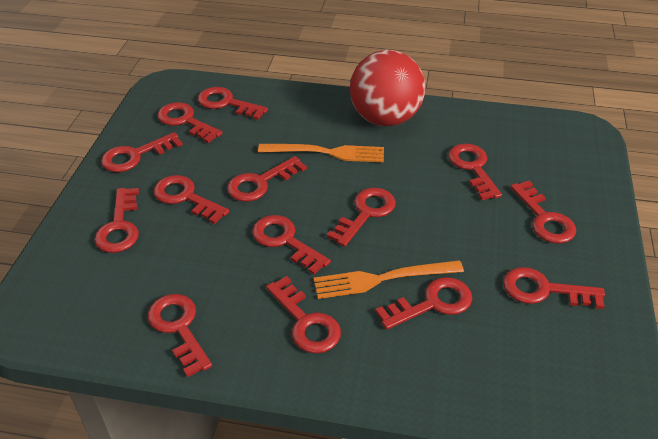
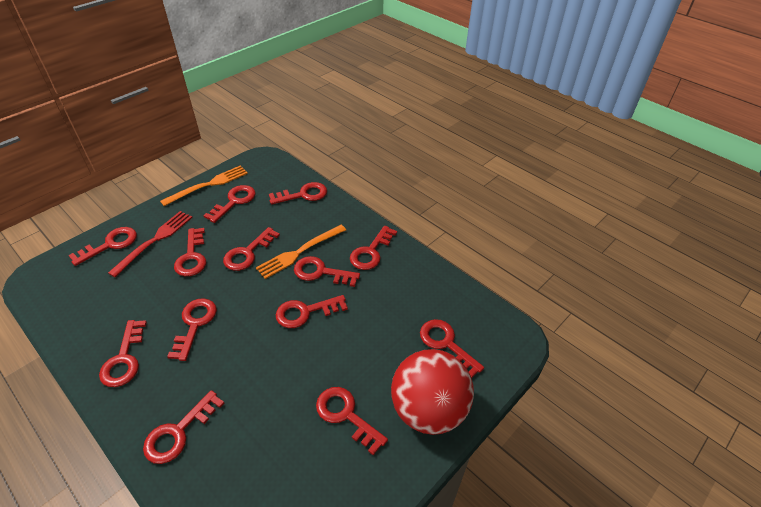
red fork: none = 0 -> [108,211,193,277] = 1
red key: [94,188,139,253] [101,132,183,172] [147,294,212,377] [153,175,229,224] [157,102,222,143] [198,87,268,120] [227,156,307,202] [252,215,331,275] [266,276,341,354] [327,188,396,247] [375,277,472,330] [448,144,502,200] [503,267,605,309] [510,181,576,244] = 14 -> [68,227,137,266] [99,320,147,387] [143,390,225,464] [167,298,217,361] [174,228,206,276] [203,185,256,223] [223,227,280,271] [269,182,327,205] [276,295,348,328] [294,256,360,287] [316,387,388,455] [350,226,397,270] [420,319,484,378] = 13

